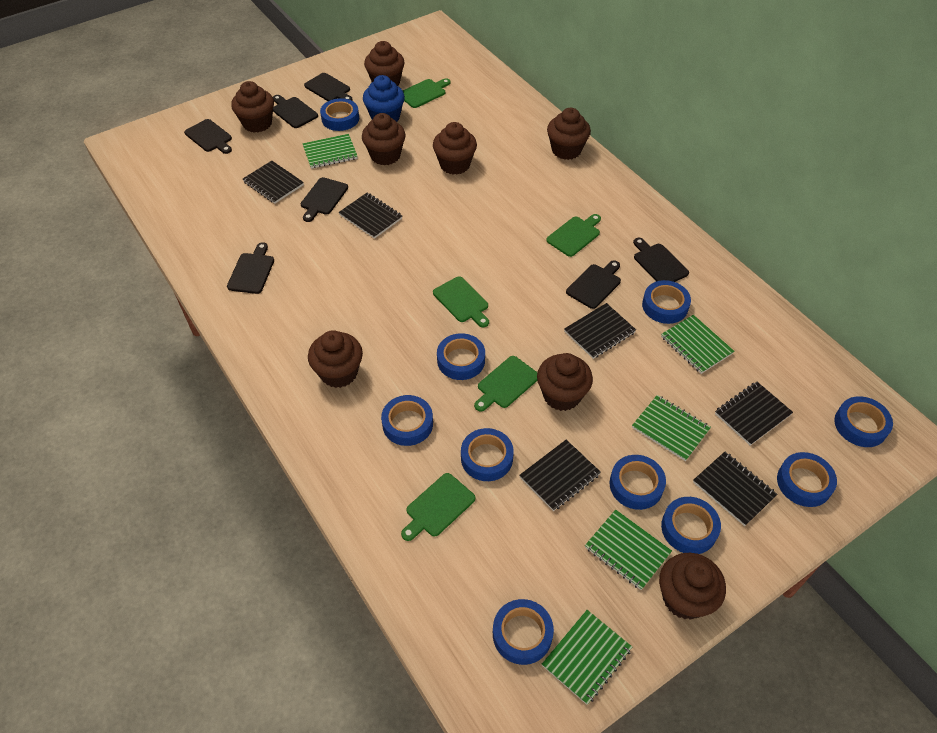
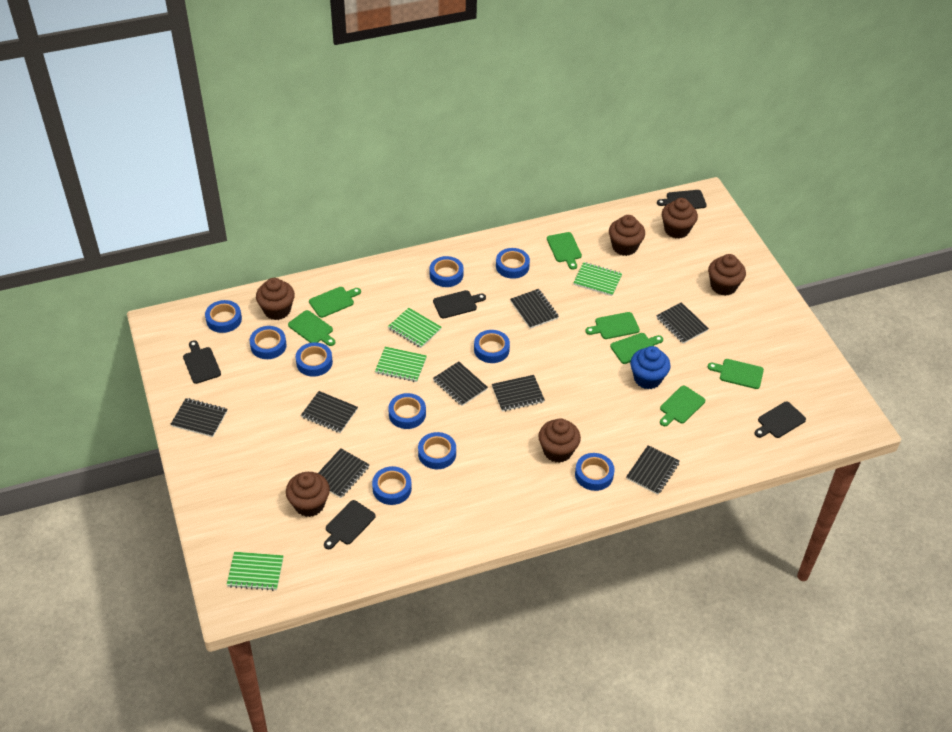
black cutting board: [184,119,232,154] [227,242,274,294] [273,95,318,128] [301,177,348,222] [304,73,353,101] [566,260,621,309] [633,238,689,282] = 7 -> [183,341,221,384] [324,500,376,549] [433,290,486,319] [657,190,707,209] [754,402,806,438] = 5
black notebook: [243,161,304,204] [339,193,402,239] [519,440,601,511] [564,303,636,359] [693,452,777,526] [715,382,793,445] = 6 -> [170,398,227,437] [301,391,358,433] [318,448,370,498] [433,361,488,406] [492,375,545,412] [510,289,559,329] [626,445,680,494] [656,302,709,344] = 8
brown cupcake: [231,81,274,133] [308,330,363,388] [362,113,406,165] [364,41,405,86] [433,122,477,175] [537,353,593,411] [547,108,591,160] [659,553,726,620] = 8 -> [256,278,295,320] [286,472,330,517] [539,418,581,463] [609,215,645,256] [662,198,698,239] [708,254,746,296] = 6
green cutting board: [401,473,475,541] [403,78,451,108] [433,276,489,327] [474,356,537,412] [546,214,601,257] = 5 -> [288,310,335,346] [309,287,361,318] [547,232,582,270] [585,312,640,339] [610,333,663,364] [660,386,705,426] [708,359,764,389] = 7
green notebook: [303,134,358,169] [542,610,632,705] [585,510,672,590] [632,395,711,461] [661,315,734,374] = 5 -> [227,552,284,591] [375,347,427,382] [388,308,442,348] [573,262,623,296] = 4

